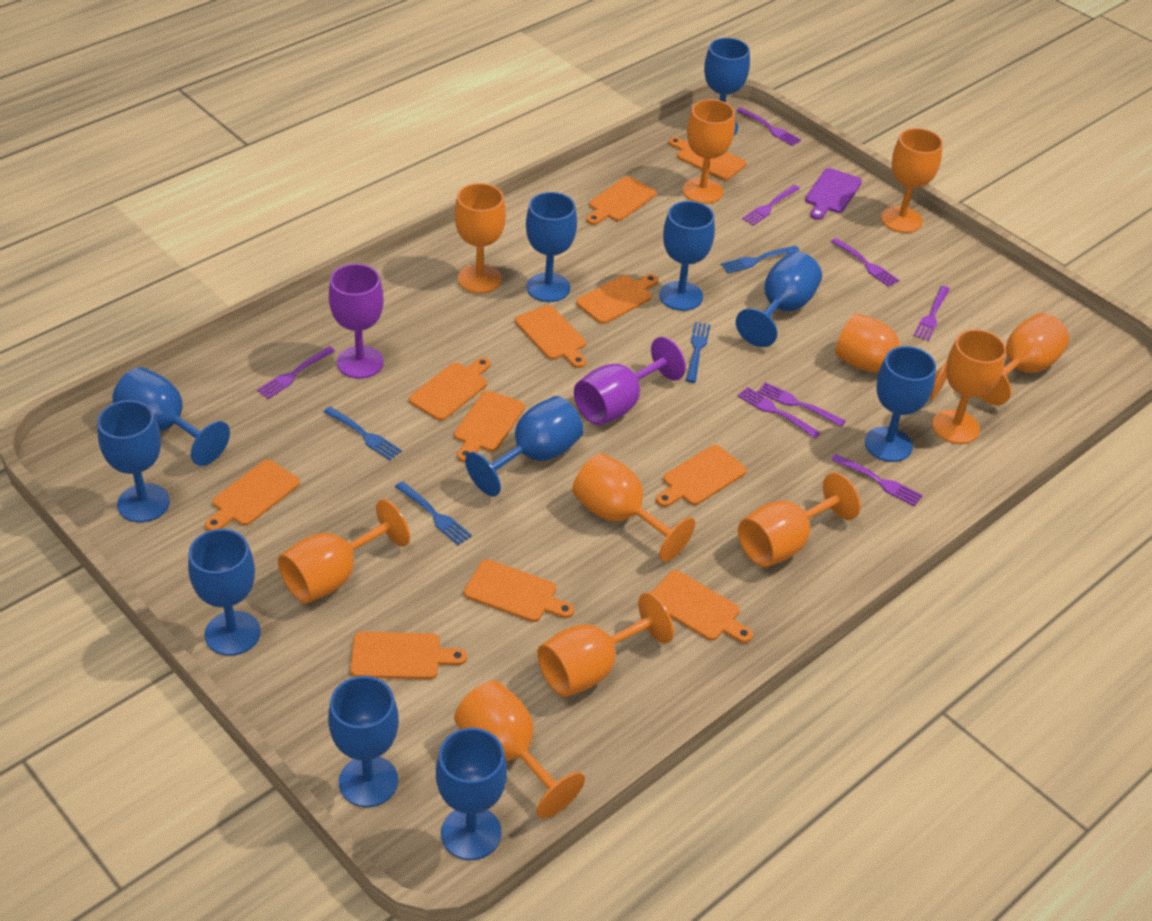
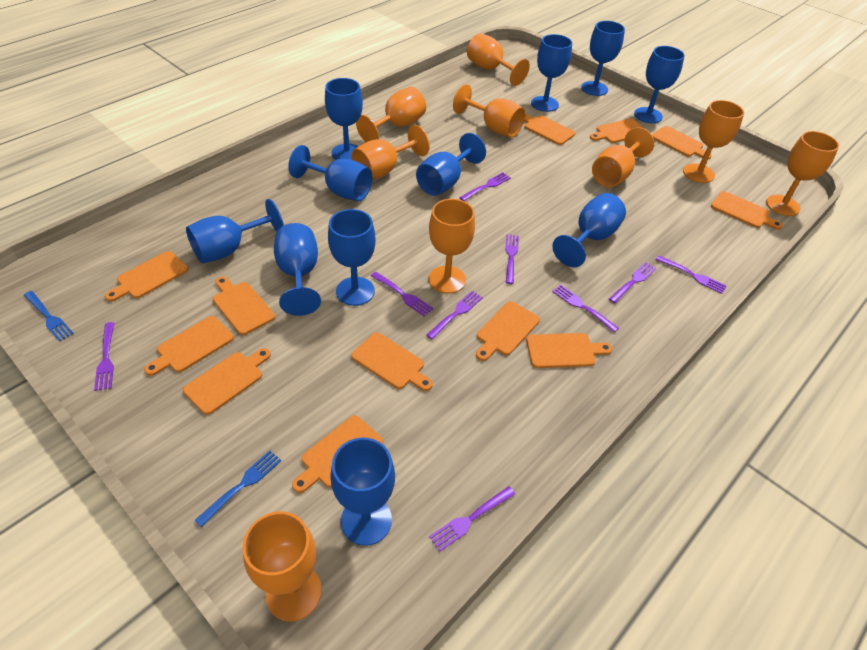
blue fork: [324,406,402,460] [395,481,472,545] [686,322,711,383] [721,245,800,273] = 4 -> [24,291,74,341] [195,451,281,527] = 2
orange cutting board: [205,460,300,531] [350,631,467,680] [409,357,491,421] [454,390,525,462] [464,559,574,622] [515,305,586,368] [576,274,658,324] [587,176,656,225] [651,570,753,643] [656,445,747,507] [669,137,746,181] = 11 -> [105,251,188,302] [144,316,234,376] [183,348,271,415] [213,276,275,335] [292,415,383,493] [351,333,433,391] [476,301,540,361] [524,114,575,145] [526,333,613,368] [590,119,643,143] [652,126,712,159] [711,191,783,230] = 12
orange goblet: [278,499,410,604] [454,680,585,819] [455,183,506,293] [537,592,674,697] [572,453,695,562] [683,99,735,204] [738,473,861,567] [835,313,947,400] [881,128,943,233] [932,329,1006,444] [979,313,1069,405] = 11 -> [243,511,322,621] [351,125,430,180] [356,87,426,142] [429,199,475,294] [453,84,525,138] [467,33,530,86] [592,127,654,187] [683,100,744,183] [766,131,839,216] = 9
purple cutting board: [805,168,862,220] = 1 -> none = 0
purple fork: [257,346,335,399] [736,107,801,146] [738,387,820,438] [742,185,800,226] [757,382,846,427] [831,238,900,287] [831,454,923,506] [914,285,950,341] = 8 -> [94,322,114,391] [371,272,433,316] [426,291,483,340] [429,486,515,552] [459,172,511,201] [505,234,519,284] [552,285,619,332] [609,262,657,303] [656,255,727,294] = 9
purple goblet: [329,264,384,379] [574,337,686,425] = 2 -> none = 0

